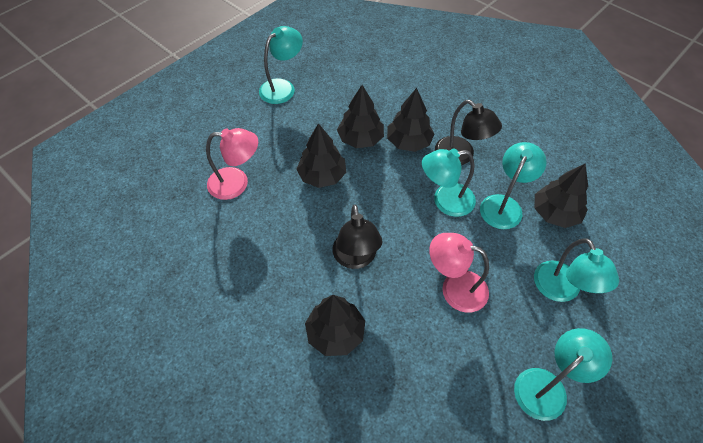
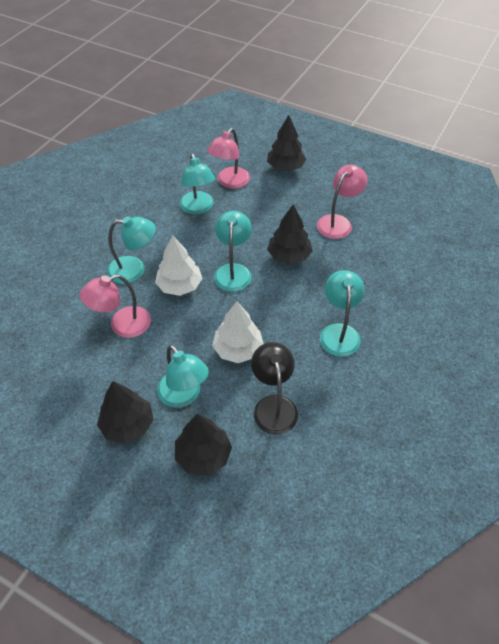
black lamp: [333,204,383,269] [435,100,502,165] = 2 -> [251,342,298,435] = 1
black tree: [296,123,346,188] [305,295,365,356] [337,85,384,148] [387,88,434,152] [534,164,588,228] = 5 -> [97,381,154,444] [175,414,232,476] [267,115,306,171] [267,204,313,264] = 4
pink lamp: [206,128,258,200] [429,233,489,313] = 2 -> [80,274,151,338] [207,128,250,189] [317,165,368,239] = 3
white tree: none = 0 -> [155,235,203,296] [212,302,264,363] = 2

